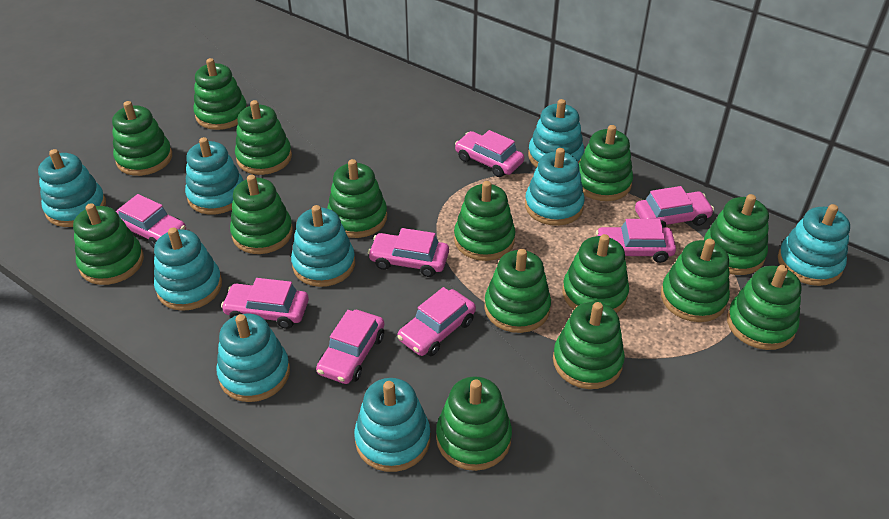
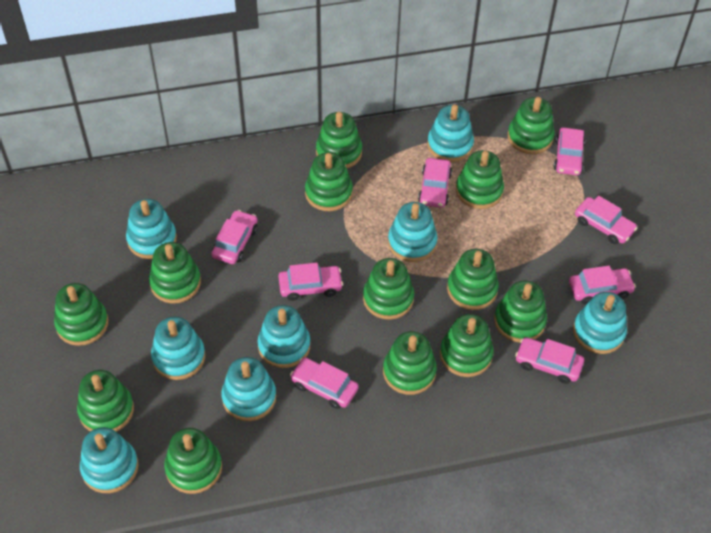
green stacking toy: [73,203,144,285] [112,101,172,176] [193,58,247,130] [230,175,293,254] [235,100,292,175] [327,159,387,238] [436,376,512,471] [454,181,515,261] [484,249,551,333] [553,302,625,389] [563,234,629,313] [579,125,633,201] [661,239,730,322] [704,194,769,275] [727,265,802,350] = 15 -> [54,283,108,346] [77,370,134,432] [149,242,201,304] [164,428,222,494] [305,152,353,211] [316,112,362,168] [363,258,414,320] [383,331,437,395] [440,314,493,377] [447,249,499,310] [456,150,504,209] [494,281,547,343] [508,97,555,154] = 13
turquoise stacking toy: [38,149,106,227] [154,228,222,311] [185,137,244,215] [216,314,290,402] [291,205,355,287] [354,378,430,472] [525,148,585,226] [528,99,584,167] [778,204,850,286] = 9 -> [80,427,138,493] [126,199,177,259] [151,317,205,380] [221,357,276,421] [258,305,310,368] [388,202,437,262] [427,104,474,162] [573,292,627,354] = 8

